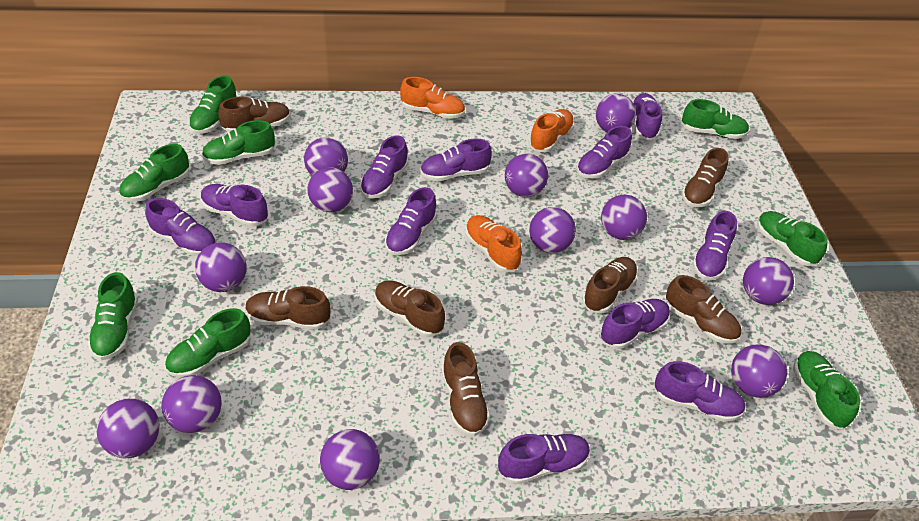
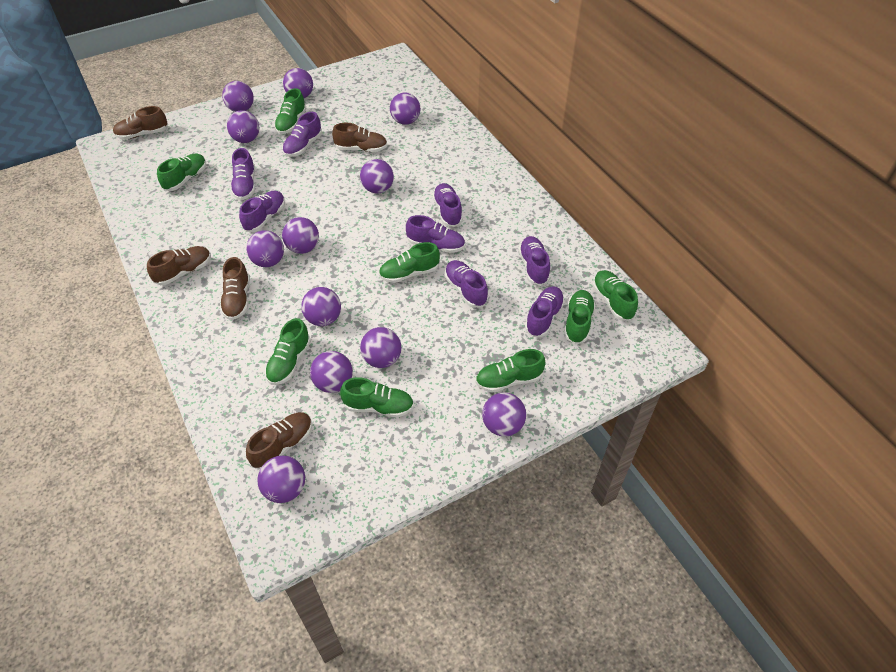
brown shoe: [218,97,291,132] [245,286,330,330] [375,280,445,337] [442,342,490,436] [582,257,638,314] [666,275,742,344] [682,148,729,207] = 7 -> [113,106,168,139] [147,246,211,285] [220,257,250,320] [246,412,312,469] [332,123,387,152] = 5
orange shoe: [400,77,465,119] [465,215,522,272] [529,109,574,152] = 3 -> none = 0
purple shoe: [145,198,217,256] [201,184,268,226] [360,135,409,199] [385,187,437,255] [420,138,492,181] [498,434,590,484] [577,126,632,179] [600,299,670,349] [632,93,662,140] [654,361,746,422] [692,211,737,280] = 11 -> [231,148,255,200] [239,190,285,232] [282,112,322,157] [406,215,465,253] [432,183,463,227] [445,260,488,308] [518,236,550,286] [525,286,565,337] = 8

